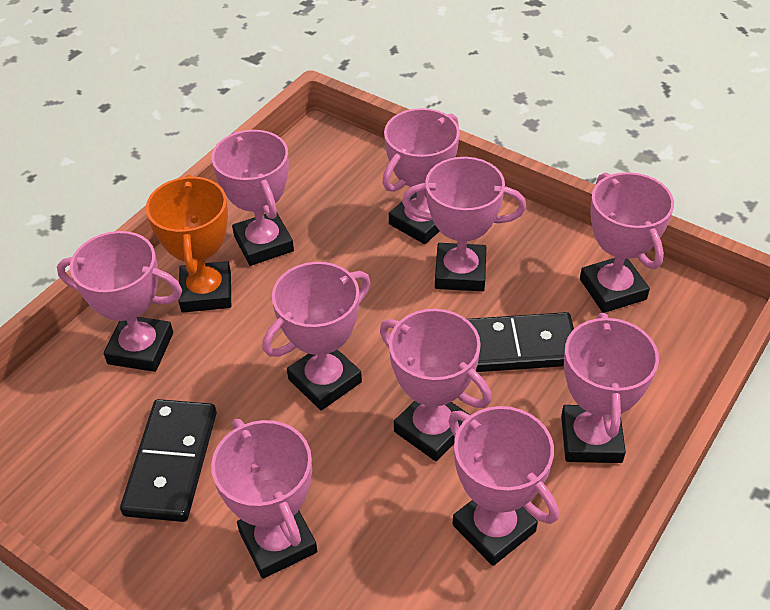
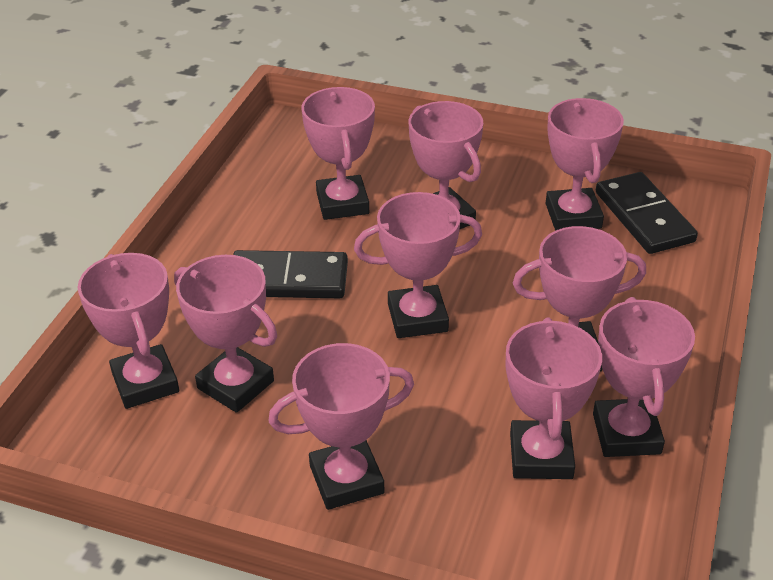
orange trophy: [146,175,231,313] = 1 -> none = 0

